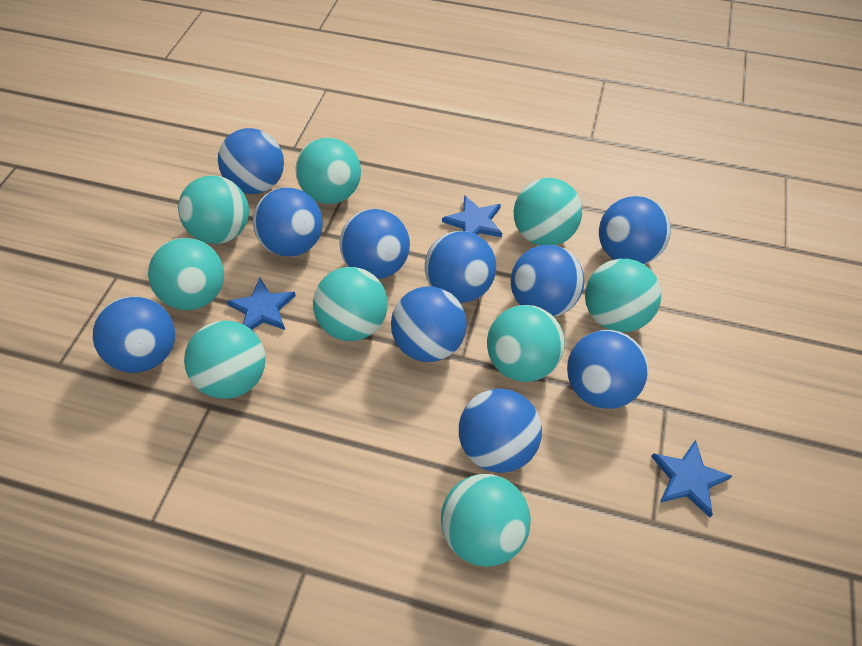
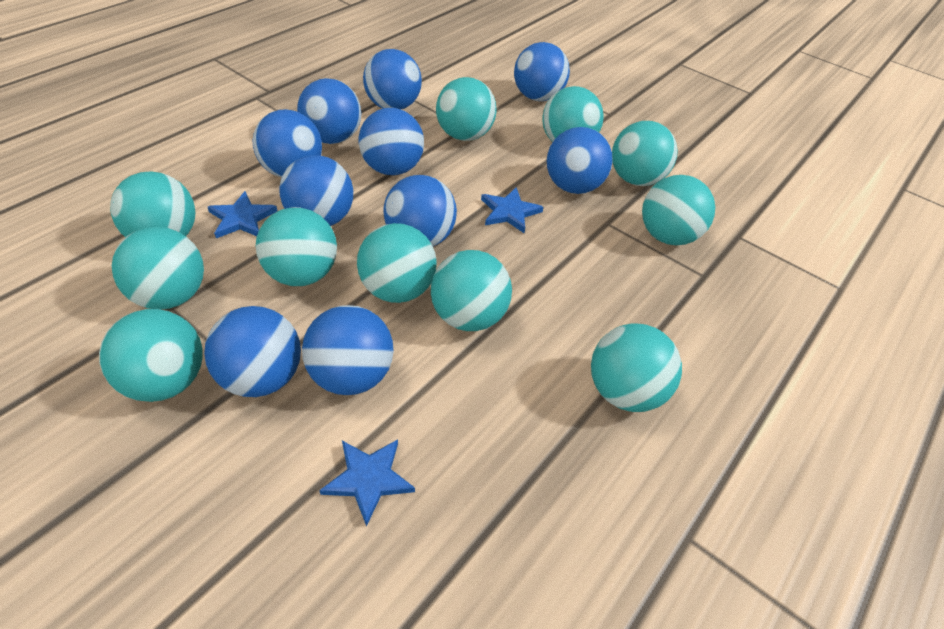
turquoise ball: [148,238,224,310] [178,176,249,244] [184,320,266,399] [295,138,361,204] [313,267,387,341] [441,474,531,567] [487,305,565,382] [514,178,582,246] [585,259,661,332] = 9 -> [99,309,203,402] [110,172,195,237] [112,227,204,309] [256,207,337,286] [357,223,437,303] [431,250,512,331] [436,77,497,141] [542,86,603,142] [591,323,682,412] [612,121,678,186] [642,175,715,245] = 11

